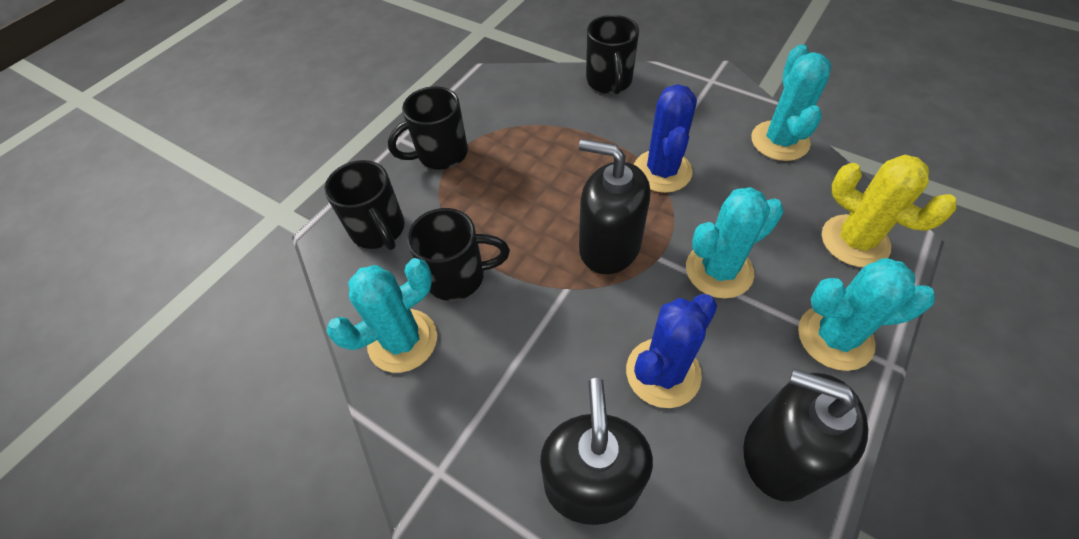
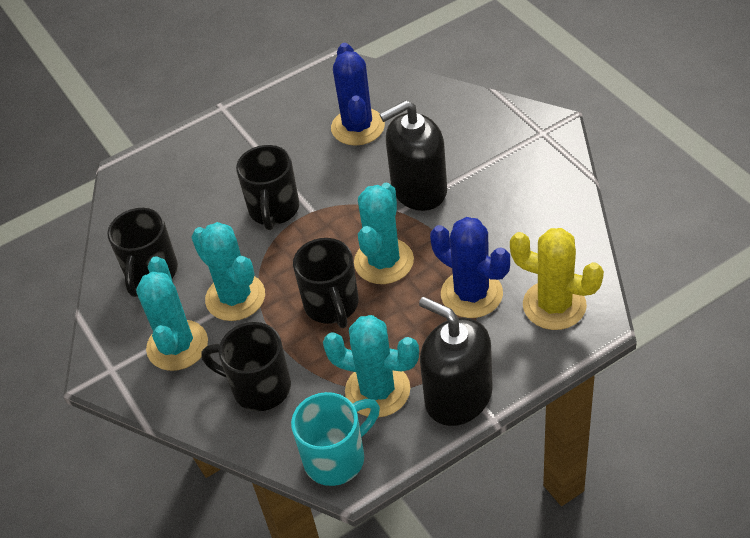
black soap dispenser: [540,378,653,525] [579,139,650,274] [744,368,868,502] = 3 -> [380,100,447,211] [419,297,493,426] = 2
turquoise mug: none = 0 -> [291,392,380,486] = 1

